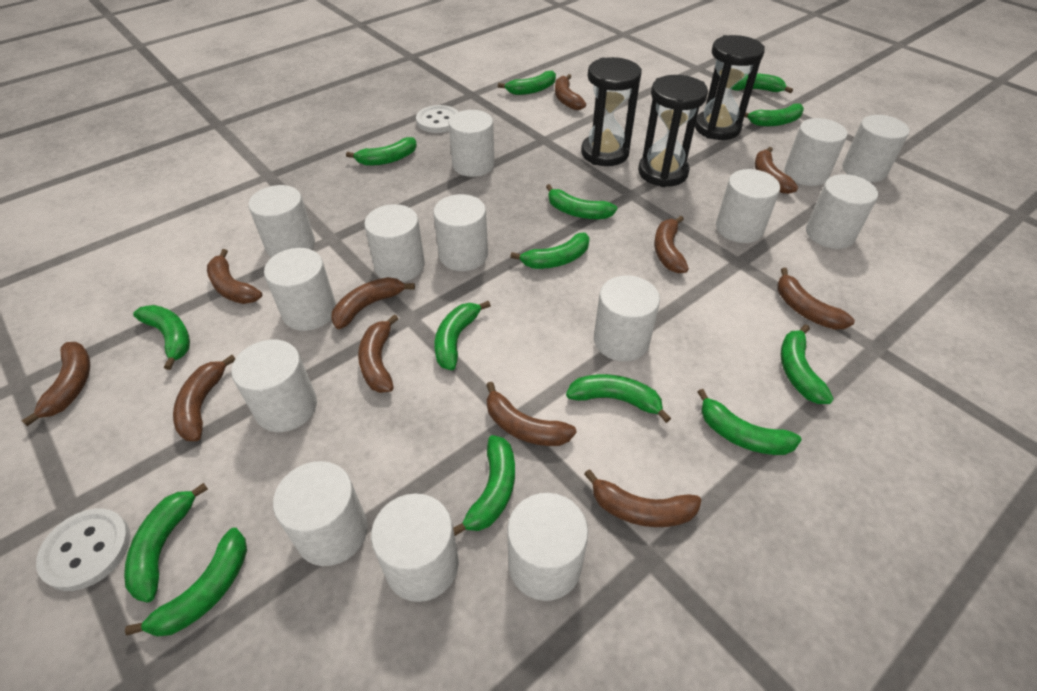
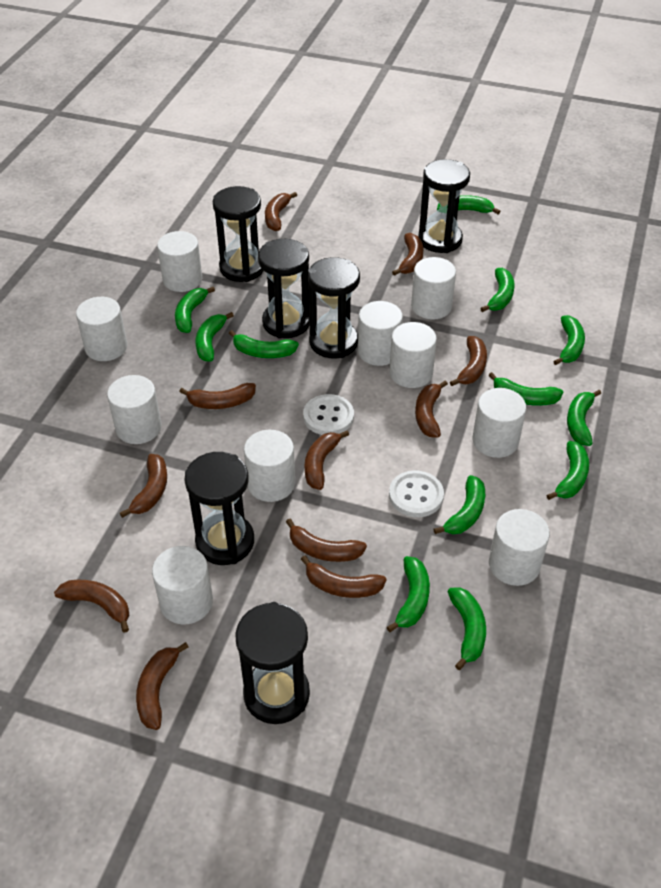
black hourglass: [581,57,642,166] [638,75,708,187] [695,35,765,140] = 3 -> [185,452,254,565] [213,186,264,282] [235,602,310,724] [258,239,309,339] [308,257,360,358] [418,159,470,253] = 6
green banana: [124,483,208,603] [125,528,247,637] [133,305,190,370] [346,137,417,166] [435,301,491,370] [453,435,515,536] [498,71,556,95] [510,232,590,269] [546,184,617,219] [566,374,671,423] [698,389,801,455] [731,73,793,93] [744,103,804,126] [781,324,833,404] = 14 -> [175,287,215,333] [195,312,234,362] [229,330,299,358] [387,556,430,632] [433,475,485,534] [437,195,501,214] [448,587,486,670] [480,268,515,312] [488,372,563,406] [546,441,589,500] [553,315,585,365] [567,390,601,446] = 12
white cylinder: [231,340,317,432] [248,185,315,257] [264,248,336,331] [273,461,368,566] [364,204,425,282] [371,493,459,602] [433,194,488,271] [449,110,495,177] [507,493,588,601] [594,275,660,361] [716,169,780,243] [784,118,847,186] [806,174,878,249] [842,115,909,182] = 14 -> [76,297,128,361] [107,375,161,444] [152,546,213,625] [157,231,202,292] [244,430,295,502] [358,301,403,366] [389,322,437,388] [411,257,456,319] [473,388,526,458] [489,509,550,586] = 10

